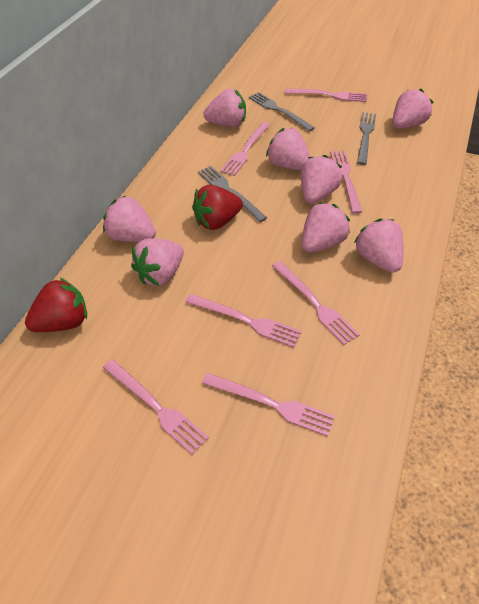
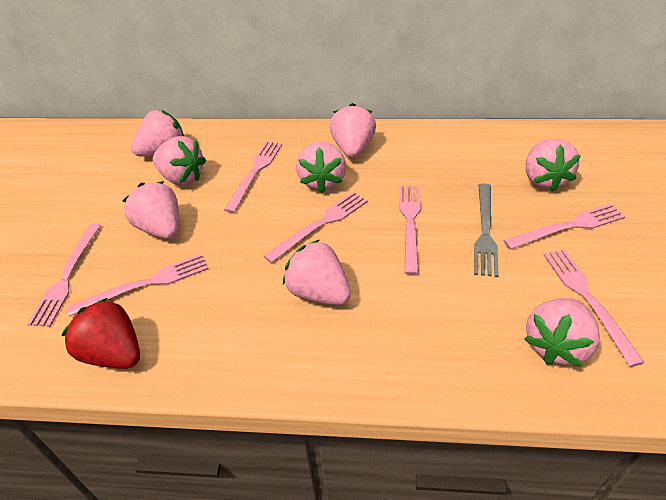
grey fork: [198,166,267,222] [249,92,315,132] [357,112,376,165] = 3 -> [474,183,499,277] = 1
red strawberry: [25,278,87,332] [192,185,243,230] = 2 -> [61,298,140,369] = 1

